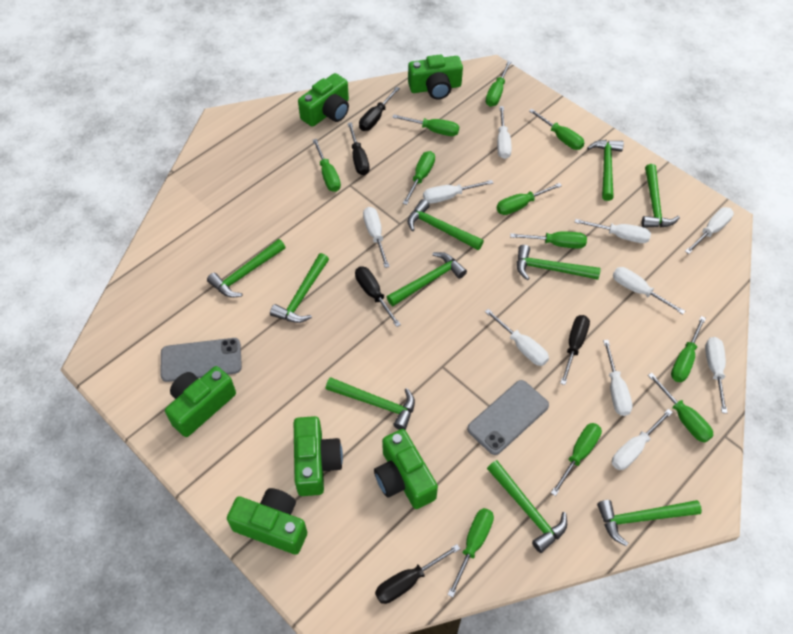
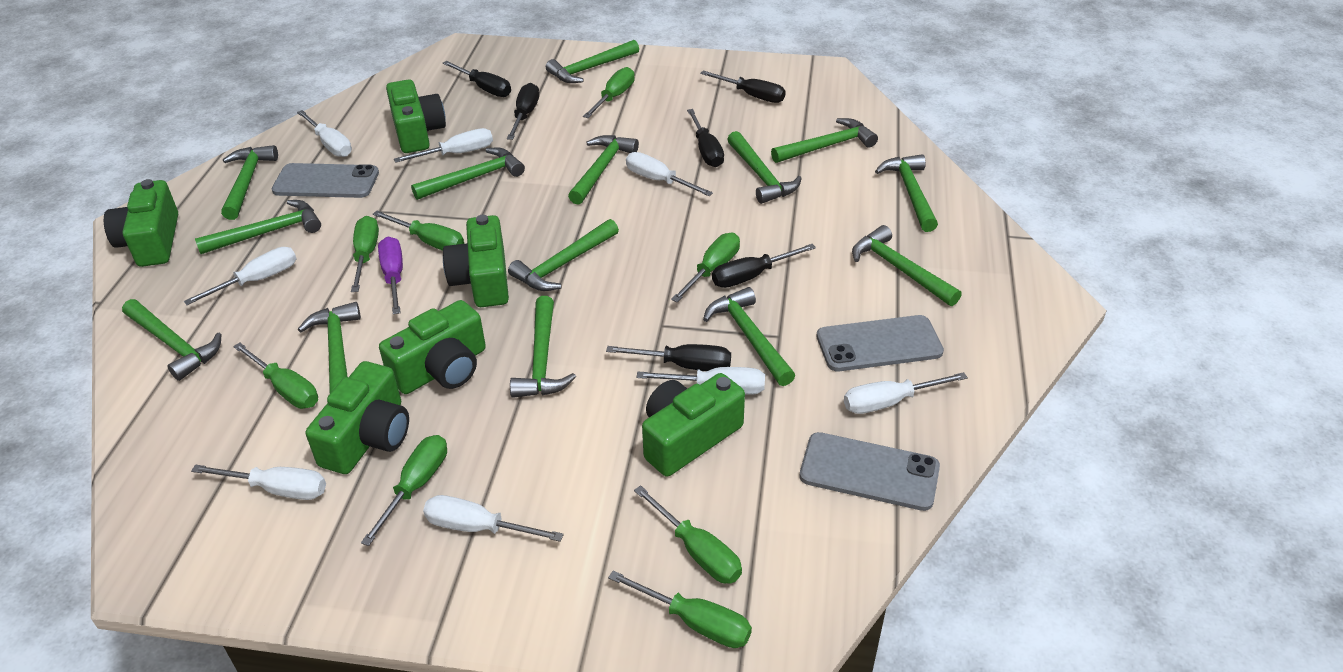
black screwdriver: [348,122,370,175] [355,266,401,327] [359,87,400,131] [375,544,460,604] [560,315,590,385] = 5 -> [443,61,511,97] [507,83,539,140] [606,344,731,371] [687,109,724,167] [700,71,786,103] [712,244,816,288] = 6
green hammer: [207,239,285,298] [270,253,329,323] [326,377,415,430] [387,252,467,306] [408,199,484,250] [487,460,567,553] [517,245,601,280] [587,140,624,201] [597,500,702,546] [642,164,680,228] = 10 -> [122,299,221,381] [195,200,321,254] [221,145,278,220] [298,302,361,393] [411,147,525,200] [508,219,619,291] [510,296,576,398] [546,40,639,83] [568,135,639,205] [703,287,795,386] [727,131,802,204] [771,118,878,163] [852,225,962,306] [875,154,938,232] = 14
green screwdriver: [313,139,341,192] [392,114,459,136] [403,151,435,205] [447,508,494,597] [486,61,511,107] [497,183,562,215] [510,231,587,248] [529,109,584,150] [551,423,602,496] [648,373,713,443] [671,316,706,382] = 11 -> [233,342,318,409] [351,216,379,292] [361,435,447,546] [372,211,464,251] [583,67,635,118] [608,571,752,648] [634,485,742,584] [671,233,740,302] = 8
grey phone: [160,338,242,382] [467,380,549,455] = 2 -> [272,163,379,198] [800,432,940,511] [817,315,944,371] = 3
purple screwdriver: none = 0 -> [378,236,403,314] = 1
white screwdriver: [363,207,390,268] [423,180,494,203] [485,309,549,366] [497,106,512,159] [575,219,651,243] [603,340,632,416] [612,409,673,470] [613,267,685,314] [685,207,734,254] [705,337,728,413] = 10 -> [184,247,297,305] [191,464,326,500] [297,110,352,157] [394,128,493,163] [423,495,564,542] [626,152,713,196] [637,367,765,395] [844,372,968,414] = 8

